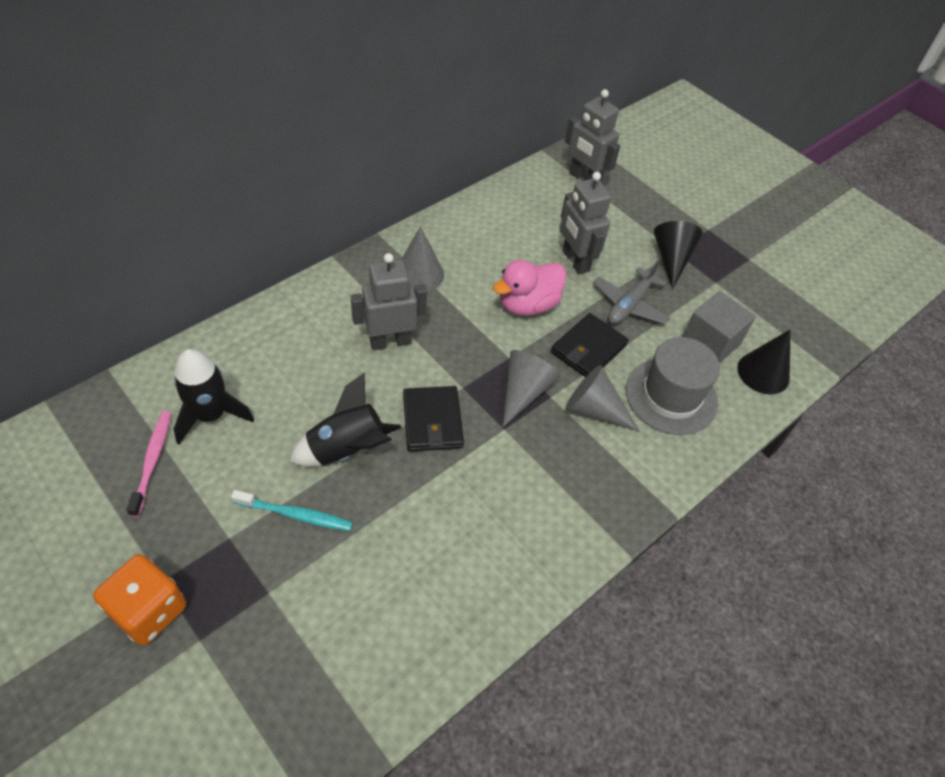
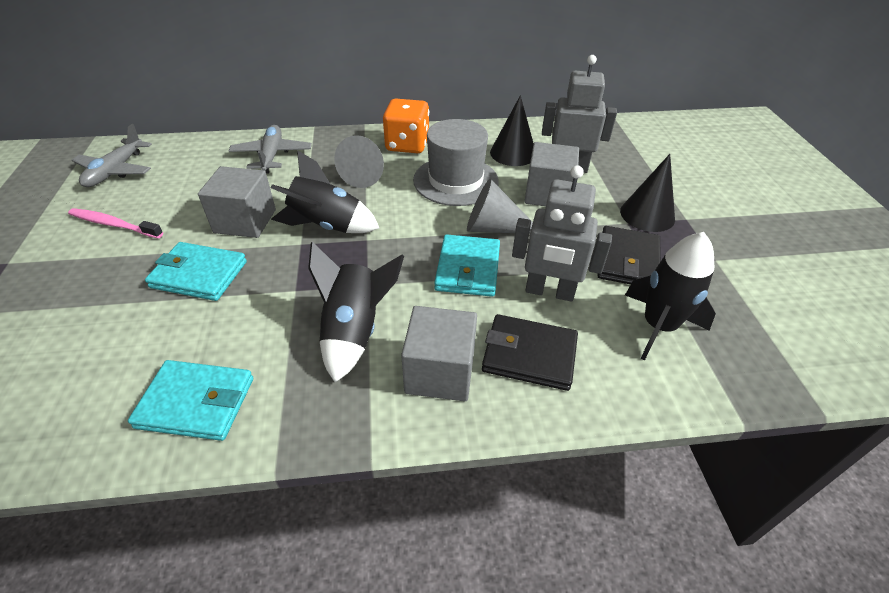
black rocket: [174,349,254,445] [290,372,401,466] = 2 -> [271,150,379,233] [308,242,404,383] [625,232,716,360] = 3
grey cone: [401,226,444,292] [503,350,560,427] [565,365,640,432] = 3 -> [334,135,384,188] [467,179,533,234] = 2
grey cube: [683,291,756,363] = 1 -> [198,166,276,238] [401,306,477,401] [524,142,579,206] = 3
grey plane: [593,261,671,324] = 1 -> [72,124,152,187] [229,125,312,174] = 2
grey robot: [350,253,427,350] [560,172,611,274] [565,89,620,183] = 3 -> [512,165,612,302] [542,55,617,173] = 2
pink duck: [493,260,566,316] = 1 -> none = 0
turquoise toothbrush: [231,490,353,531] = 1 -> none = 0
turquoise wallet: none = 0 -> [128,360,253,441] [145,242,247,301] [434,234,500,297] = 3

